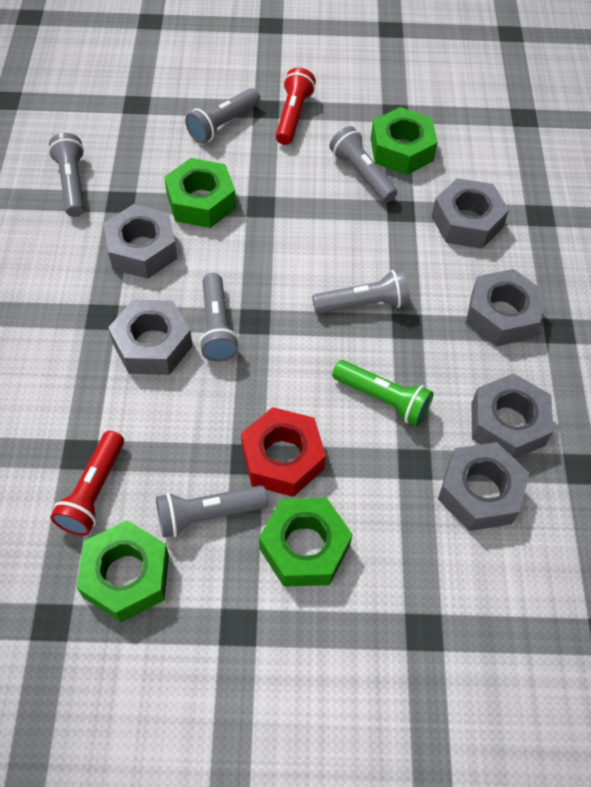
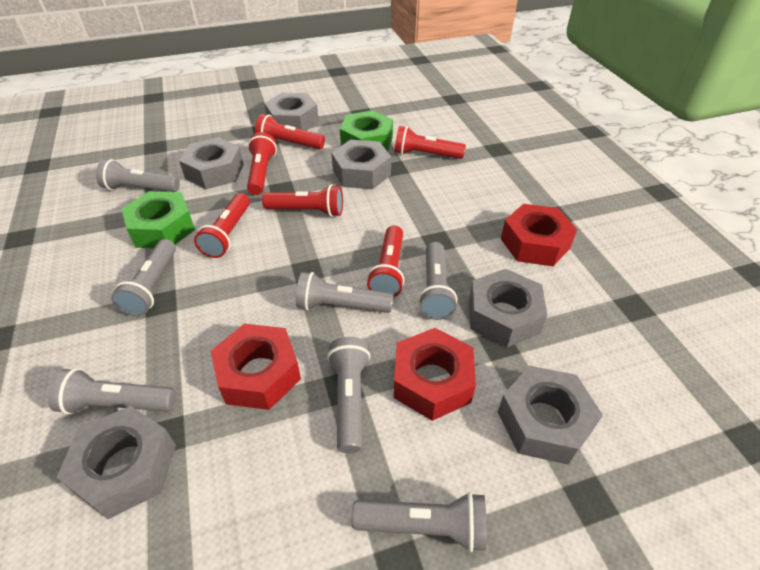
green flashlight: [332,360,434,426] = 1 -> none = 0
green nut: [76,520,169,622] [164,158,236,228] [259,498,353,587] [371,107,438,175] = 4 -> [122,191,195,248] [340,110,393,152] = 2
grey flashlight: [48,133,84,217] [156,485,268,538] [185,88,260,144] [199,273,239,362] [312,270,410,314] [329,126,397,203] = 6 -> [48,368,176,415] [96,159,180,192] [111,239,176,316] [296,272,394,313] [327,337,371,453] [351,492,487,552] [418,242,457,320] = 7
red flashlight: [50,431,124,536] [276,68,316,145] = 2 -> [194,193,250,258] [247,132,277,195] [255,114,325,149] [262,184,343,217] [367,225,405,297] [395,126,466,159] = 6
red nut: [241,407,326,497] = 1 -> [210,324,301,410] [394,328,476,421] [501,204,577,266] = 3

